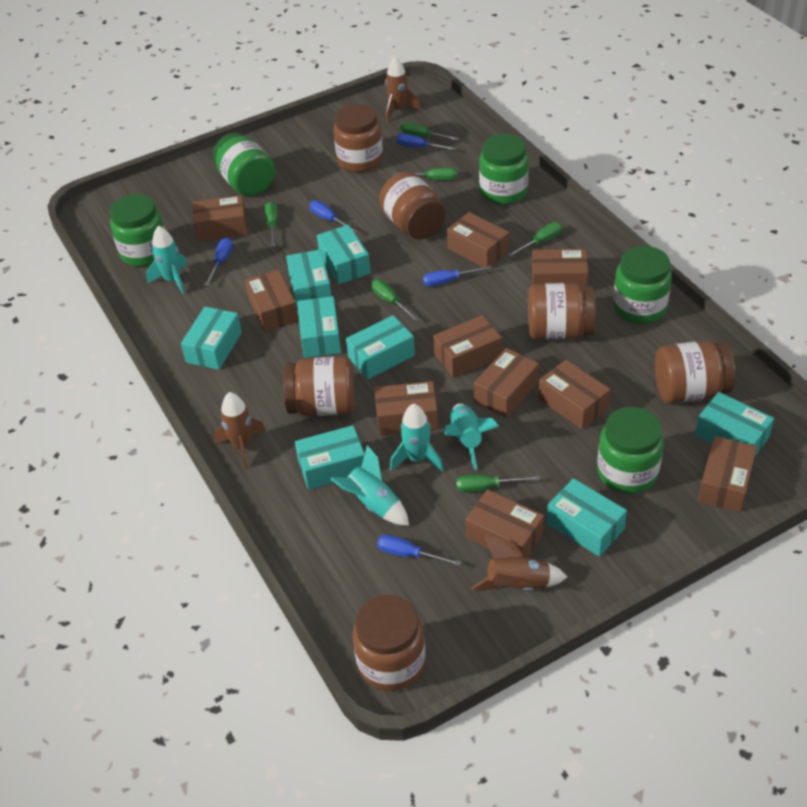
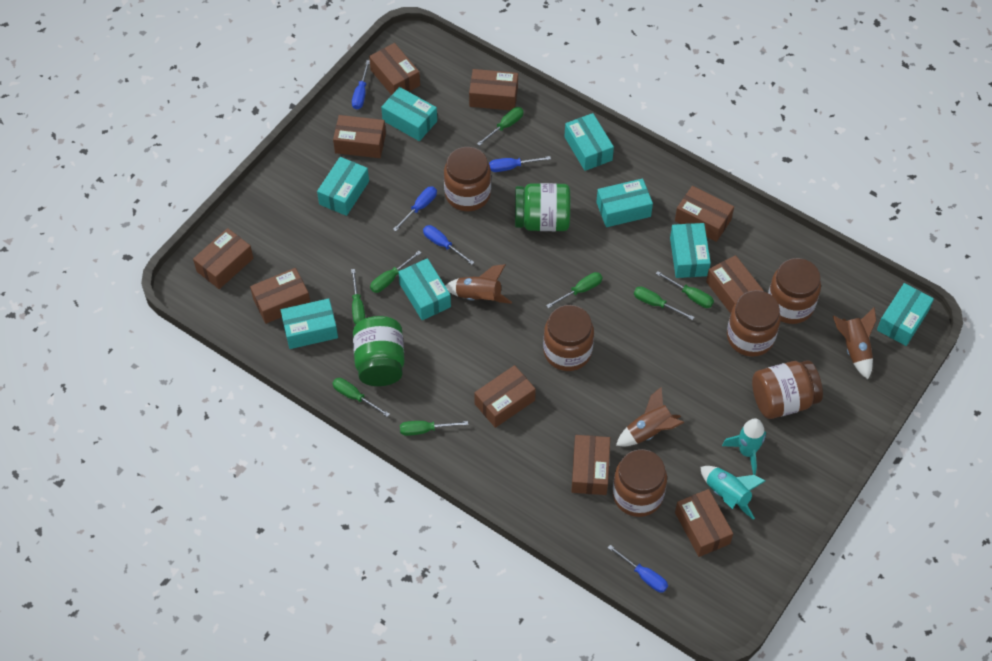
green jar: [110,194,165,267] [213,133,275,196] [479,134,529,205] [597,407,664,494] [613,246,672,324] = 5 -> [353,316,405,386] [515,183,570,231] = 2
green screwdriver: [265,202,278,247] [372,279,419,321] [393,168,457,180] [400,122,459,140] [456,474,540,492] [508,222,562,257] = 6 -> [332,378,390,417] [351,269,365,325] [370,251,421,293] [400,421,468,436] [477,107,524,146] [546,272,602,308] [634,286,694,320] [656,271,714,308] = 8
turquoise rocket: [146,225,188,295] [330,445,409,526] [390,403,443,472] [444,403,499,470] = 4 -> [701,466,765,520] [722,418,766,475] = 2

